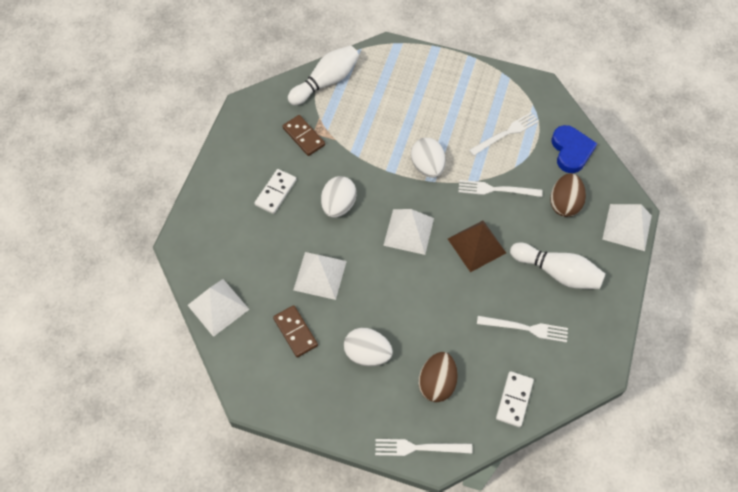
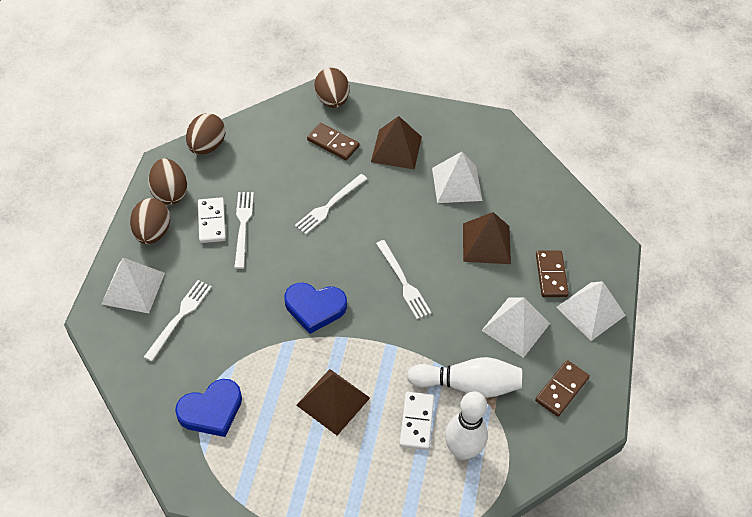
blue heart: [552,125,597,173] = 1 -> [175,379,242,437] [285,283,347,334] = 2
brown domino: [273,305,318,358] [282,115,325,156] = 2 -> [307,123,360,160] [535,360,590,417] [536,251,569,297] = 3
brown egg: [418,352,458,402] [550,173,586,217] = 2 -> [130,198,170,244] [148,158,187,205] [186,113,225,155] [314,68,349,108] = 4
brown pyramid: [448,221,506,272] = 1 -> [296,369,370,436] [371,116,422,170] [463,212,511,264] = 3
white egg: [321,176,357,218] [344,328,393,367] [411,138,446,178] = 3 -> none = 0

